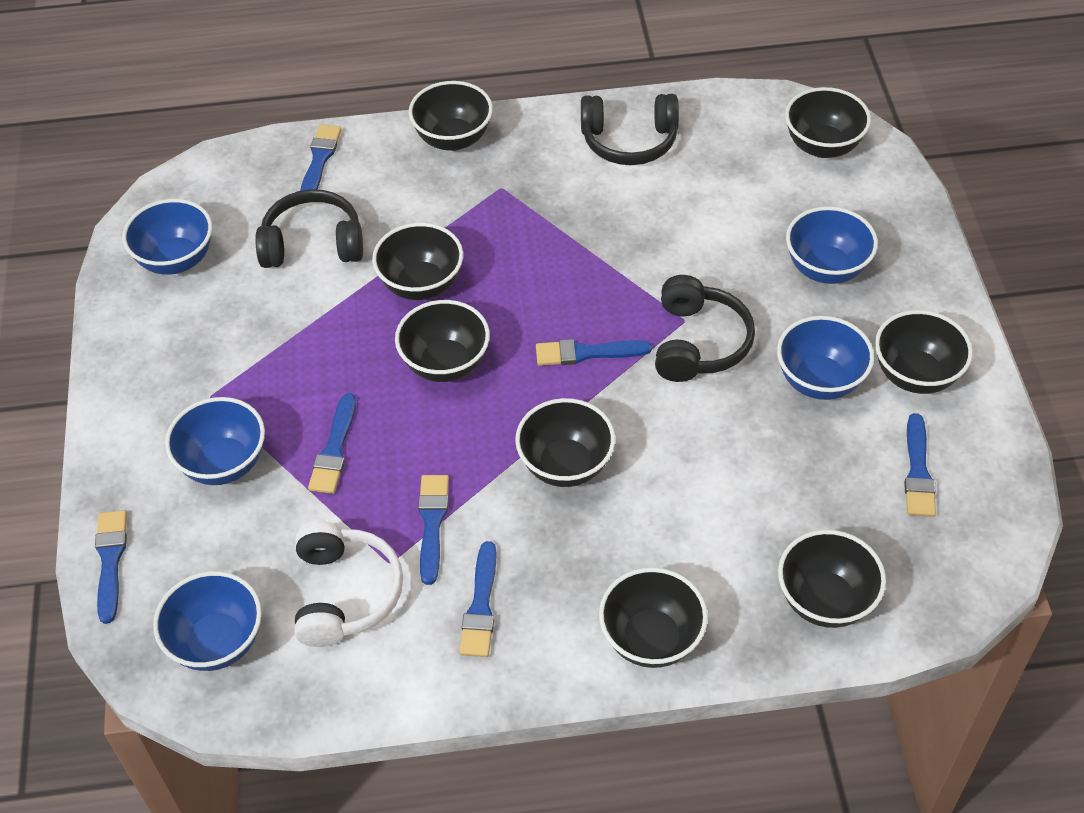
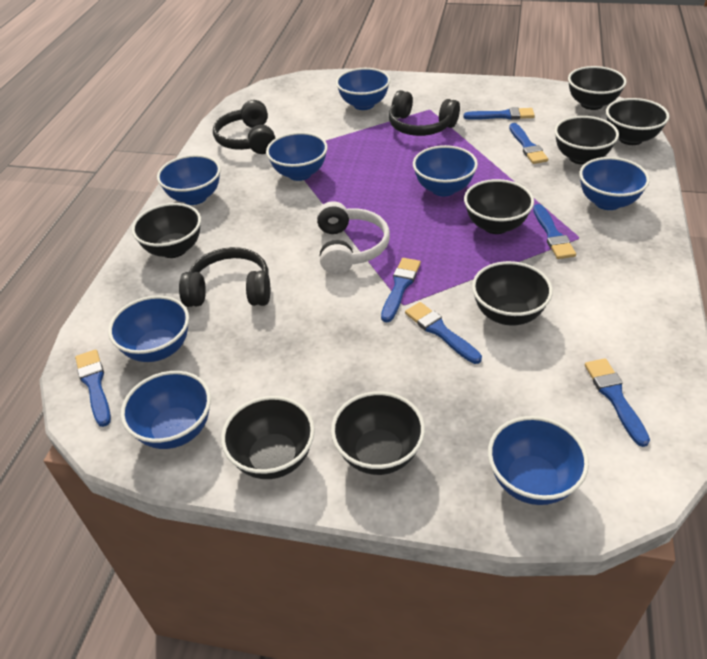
blue bowl: [122,199,212,275] [153,571,262,671] [165,397,265,485] [777,316,874,400] [786,206,878,284] = 5 -> [108,295,189,362] [121,371,211,449] [157,155,221,205] [266,132,328,181] [336,68,390,110] [413,145,478,197] [488,416,589,505] [579,157,650,210] = 8

